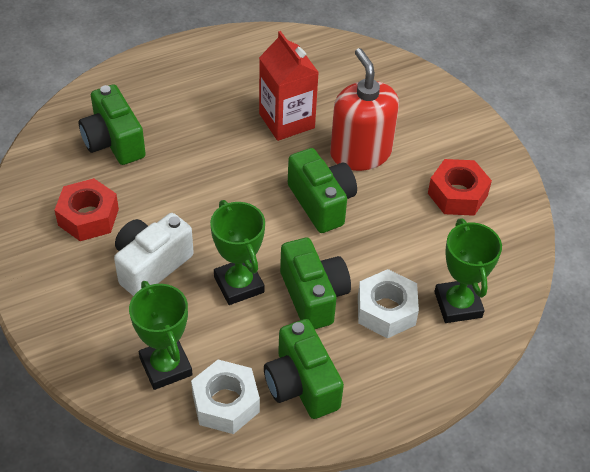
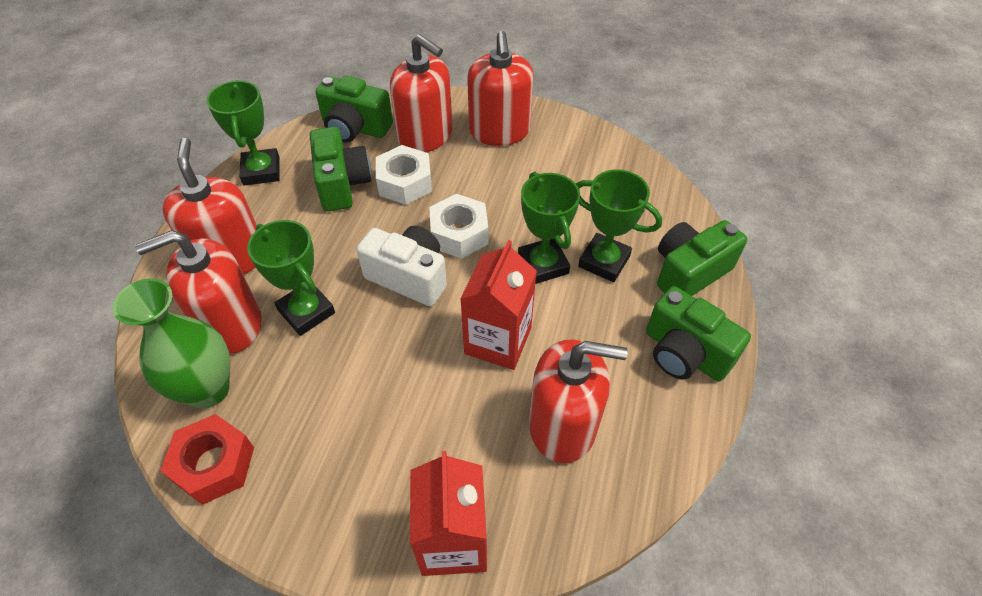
green trophy: [129,281,193,390] [210,200,265,305] [434,219,502,323] = 3 -> [206,80,280,186] [247,220,335,336] [518,172,580,284] [576,170,662,282] = 4
green vase: none = 0 -> [113,278,230,409] = 1
red carton: [259,31,319,141] = 1 -> [410,451,487,576] [460,240,537,370] = 2
red nut: [55,178,119,241] [428,159,492,216] = 2 -> [160,414,254,505] = 1
red soap dispenser: [330,48,399,171] = 1 -> [135,230,262,354] [162,138,257,274] [390,34,453,152] [467,31,533,146] [529,340,628,463] = 5

